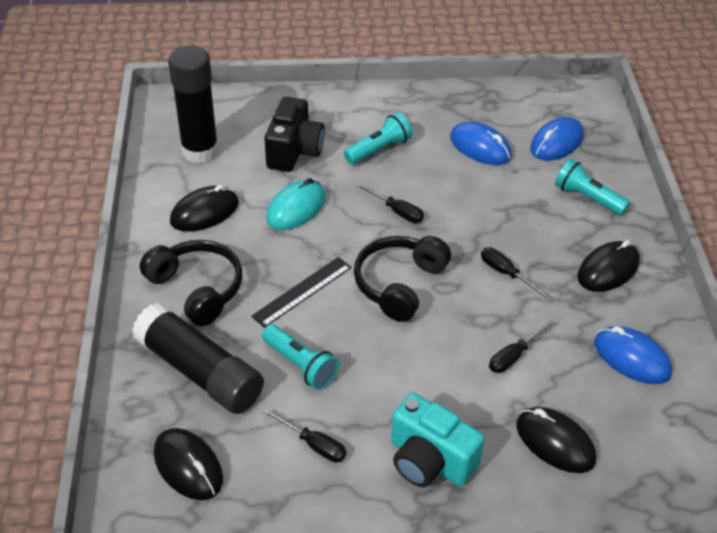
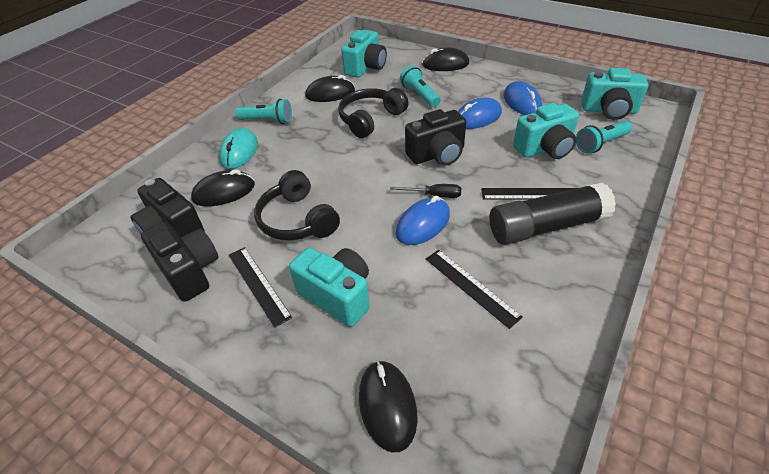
black camera: [265,97,325,172] = 1 -> [130,178,205,237] [141,222,219,302] [405,109,466,166] = 3
black glue stick: [132,303,264,414] [168,46,219,163] = 2 -> [489,182,616,245] = 1
black ruler: [251,257,352,328] = 1 -> [229,247,292,328] [426,250,523,329] [481,188,577,200] = 3
black screwdriver: [262,408,346,462] [356,183,424,223] [481,247,551,299] [489,320,555,373] = 4 -> [390,184,461,198] = 1
turquoise camera: [391,393,485,487] = 1 -> [289,247,370,327] [342,30,387,78] [513,103,579,159] [581,68,648,120] = 4

